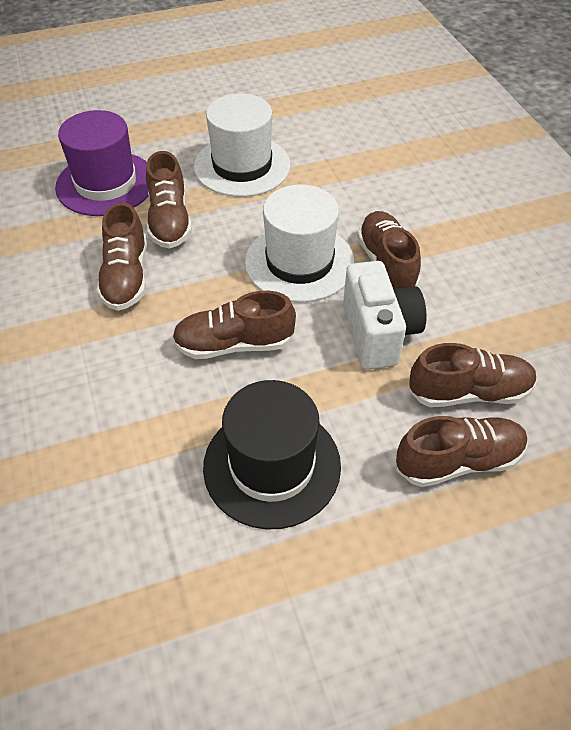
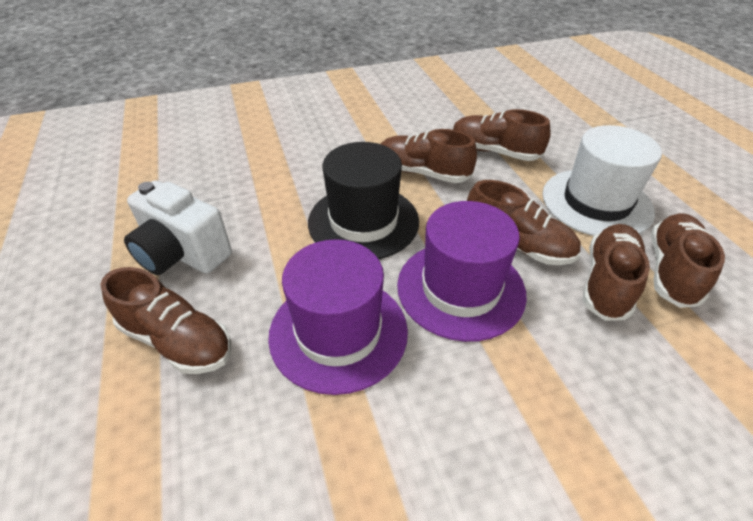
purple hat: [55,110,149,216] = 1 -> [268,239,408,395] [397,201,527,342] = 2
white hat: [194,94,290,197] [245,184,355,302] = 2 -> [543,125,662,236] = 1

